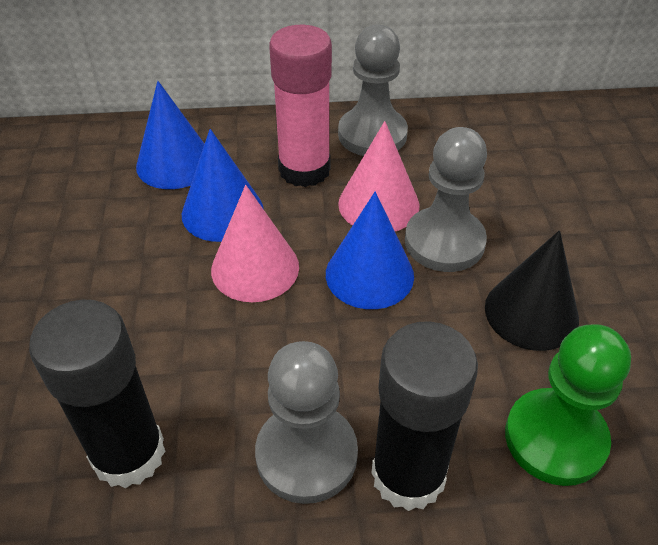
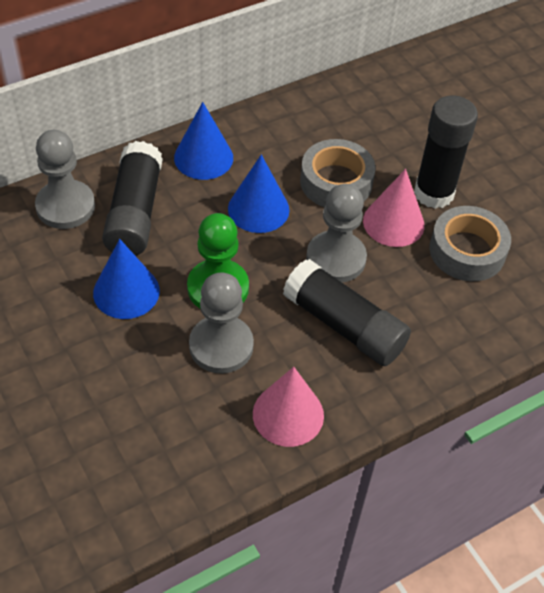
black cone: [485,230,579,351] = 1 -> none = 0
black glue stick: [29,300,166,488] [371,321,478,511] = 2 -> [102,141,163,256] [283,259,411,366] [414,95,478,209] = 3
grey tape: none = 0 -> [300,139,375,207] [429,206,511,281] = 2
pink glue stick: [269,25,332,187] = 1 -> none = 0

